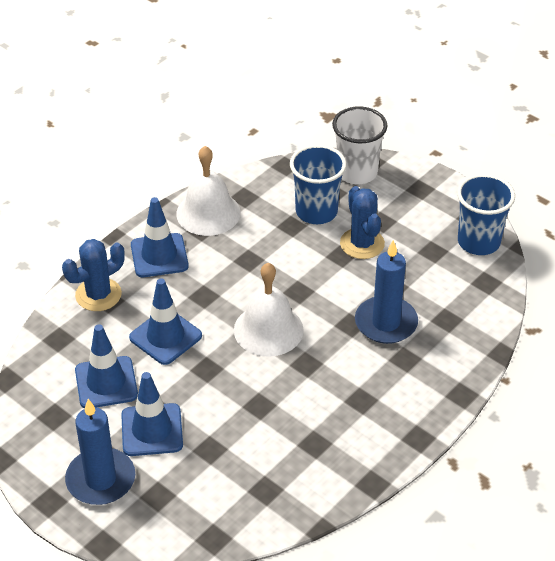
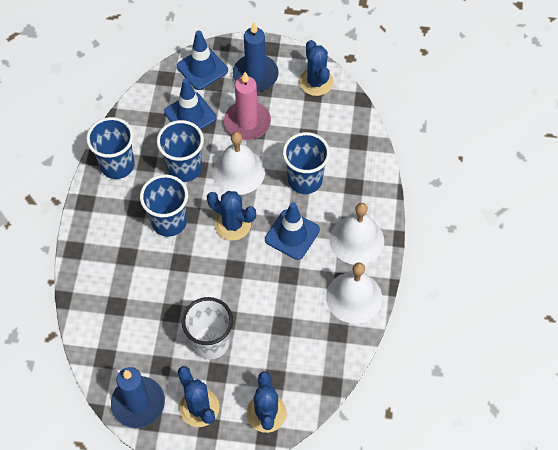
blue cactus: [62,239,125,311] [340,186,385,259] = 2 -> [178,366,219,427] [207,191,256,241] [246,371,287,433] [299,40,333,96] = 4
blue cup: [290,145,346,224] [457,174,515,255] = 2 -> [86,117,135,179] [140,175,188,237] [157,120,204,182] [283,132,330,194] = 4
blue traffic cone: [75,324,138,408] [121,372,183,456] [129,278,202,365] [131,197,189,277] = 4 -> [164,78,217,130] [177,30,228,90] [265,202,320,260] = 3
pink candle: none = 0 -> [224,72,271,140] = 1
white bell: [176,146,241,236] [234,263,304,357] = 2 -> [212,132,265,195] [326,262,382,324] [330,203,384,265] = 3

